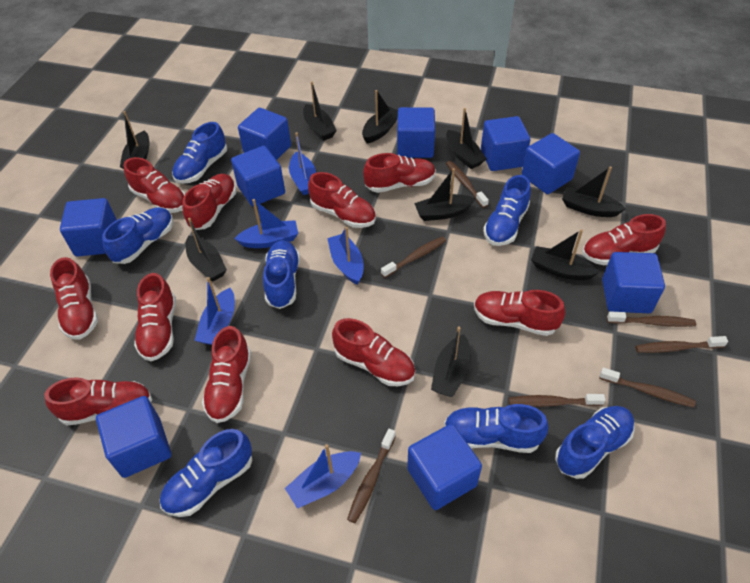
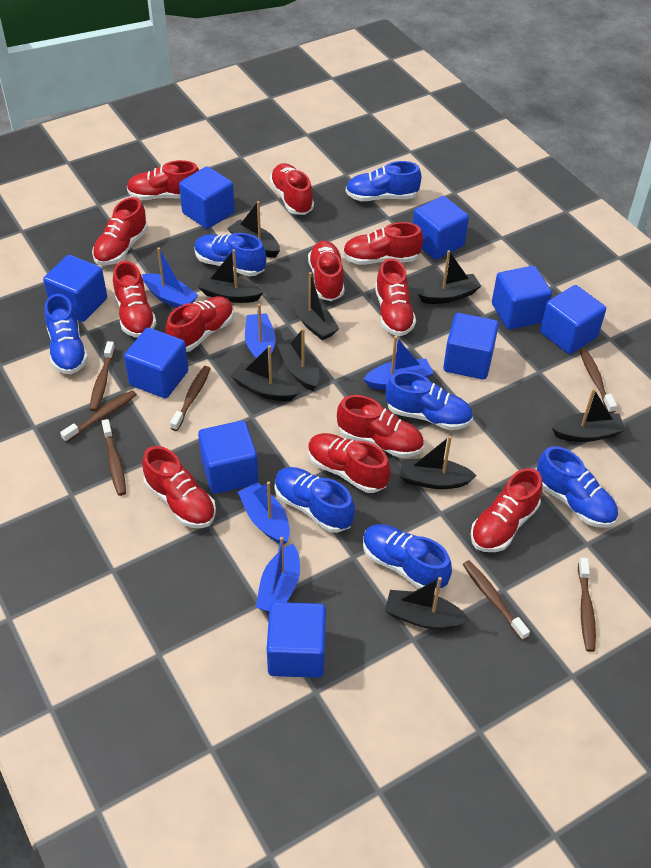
red shoe: [44,377,152,425] [50,257,98,340] [124,157,185,213] [134,273,176,361] [182,174,236,230] [202,326,251,423] [308,172,376,228] [332,318,415,386] [363,153,436,193] [474,290,565,336] [582,214,666,265] = 11 -> [92,197,148,266] [113,261,157,338] [127,160,199,200] [142,446,216,528] [165,296,234,352] [269,163,314,215] [308,241,344,301] [308,433,391,493] [337,395,424,458] [343,222,423,265] [375,258,416,336] [470,468,542,552] = 12

